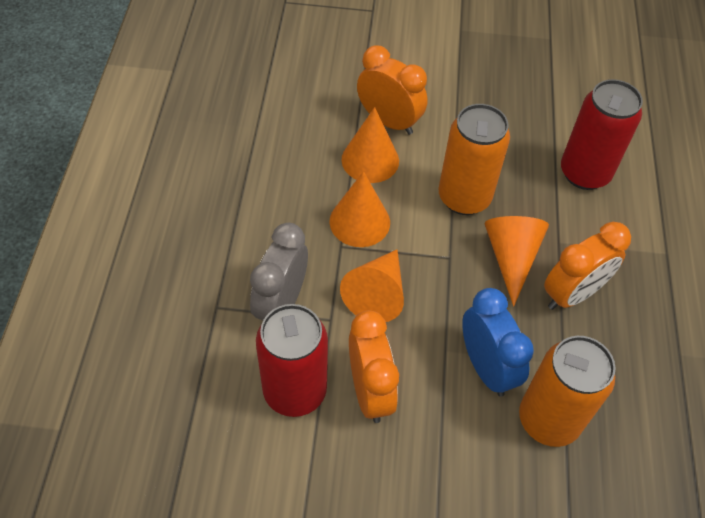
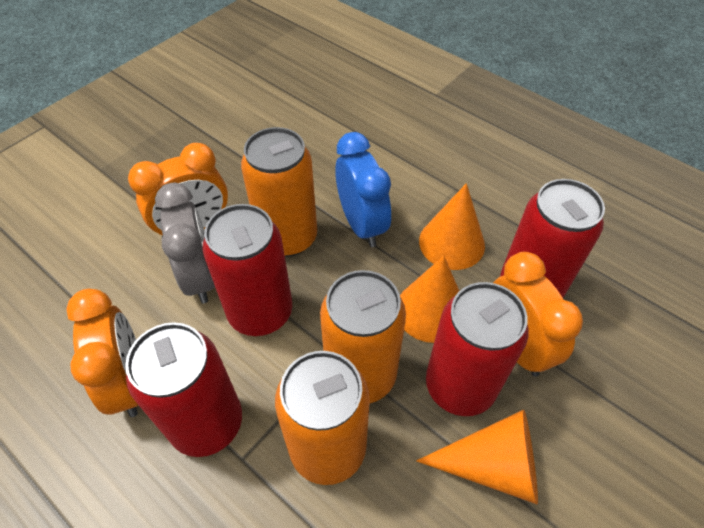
orange can: [438,104,510,215] [519,336,616,447] = 2 -> [241,127,317,257] [275,351,370,485] [320,270,406,404] = 3
orange cone: [329,171,390,247] [340,249,404,322] [342,107,399,183] [484,216,549,306] = 4 -> [400,256,459,343] [416,409,538,504] [419,183,485,270] = 3
red can: [256,304,328,417] [561,79,643,190] = 2 -> [125,322,242,457] [202,204,292,336] [426,282,528,416] [500,179,605,298] = 4

